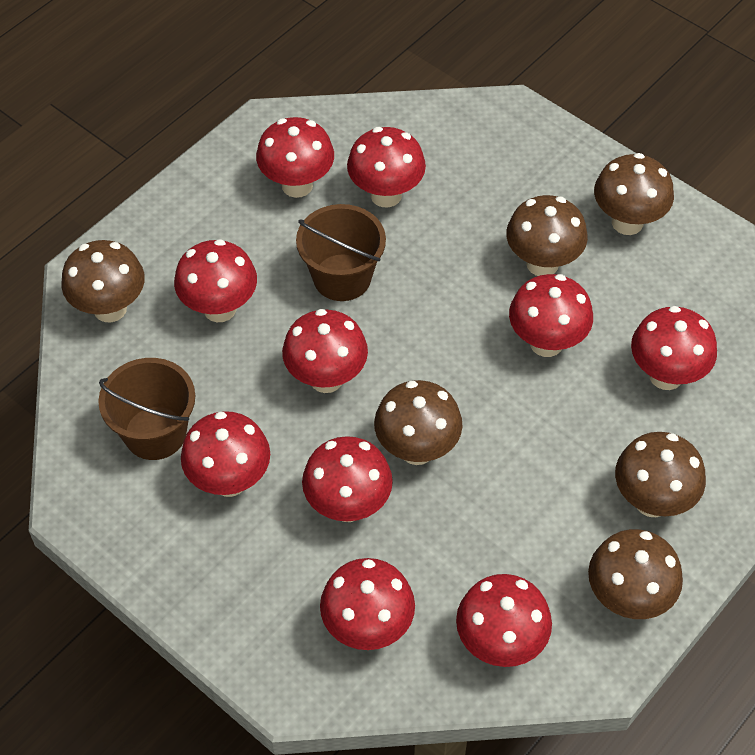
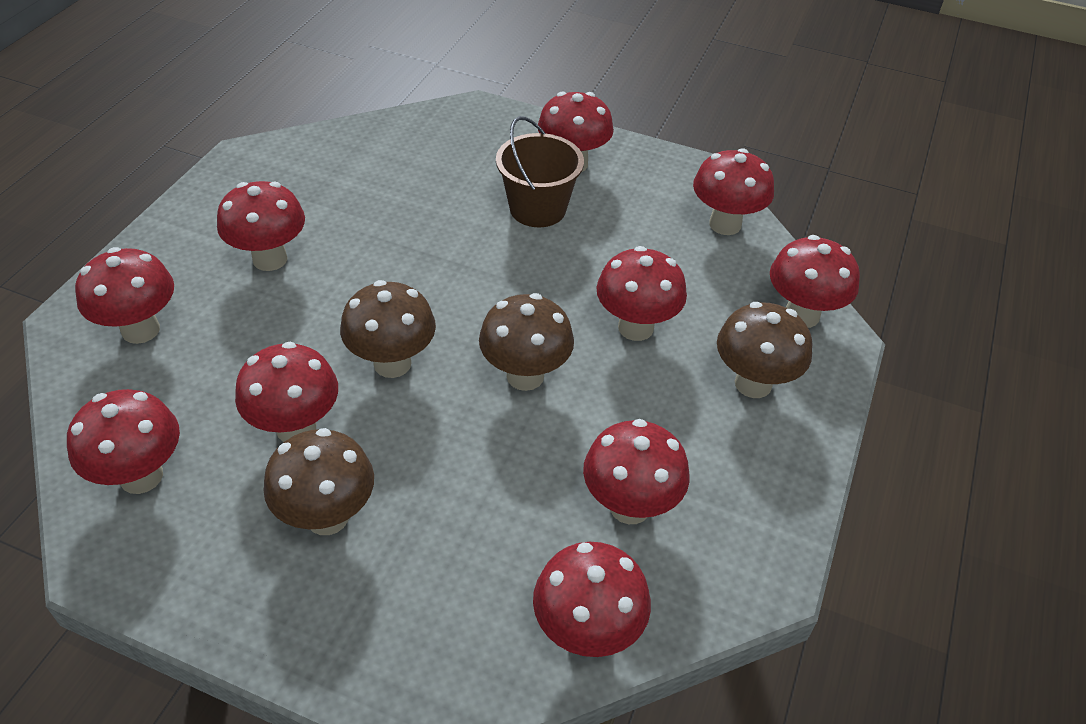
brown bucket: [98,358,195,460] [296,204,386,301] = 2 -> [496,116,584,227] = 1
brown mushroom: [61,240,145,322] [374,380,463,465] [506,195,588,276] [588,529,683,619] [594,153,674,235] [615,432,706,517] = 6 -> [263,428,374,535] [340,280,436,378] [479,293,574,391] [717,302,812,398] = 4

